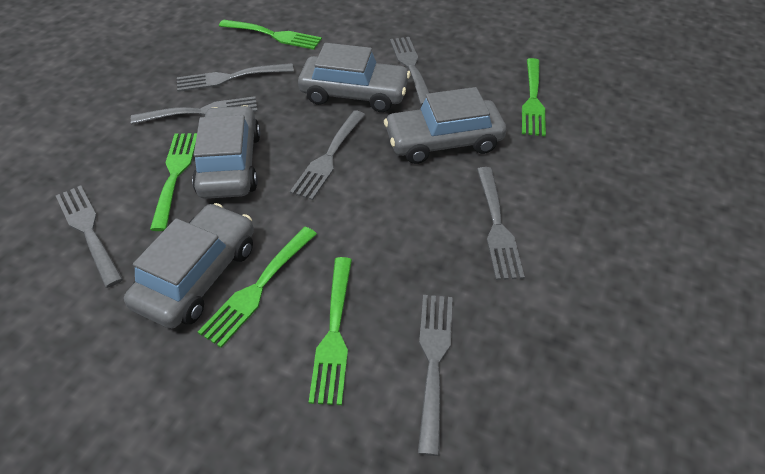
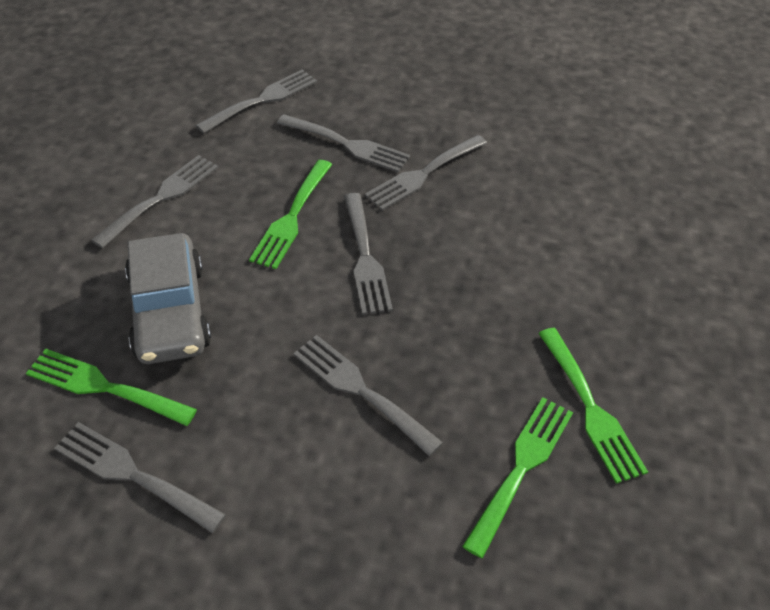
green fork: [150,133,197,231] [198,227,317,348] [219,20,322,50] [309,257,352,405] [522,58,546,136] = 5 -> [26,348,197,426] [249,160,332,269] [462,397,573,558] [538,328,648,484] = 4
grey car: [124,203,254,329] [192,105,261,199] [298,43,411,112] [384,87,506,164] = 4 -> [125,233,211,364] = 1

